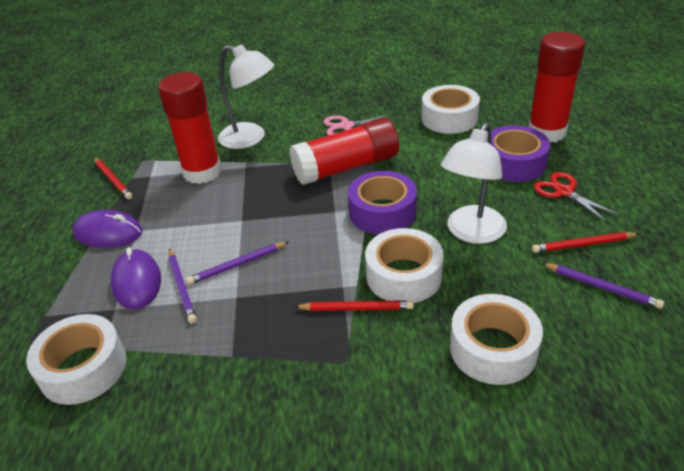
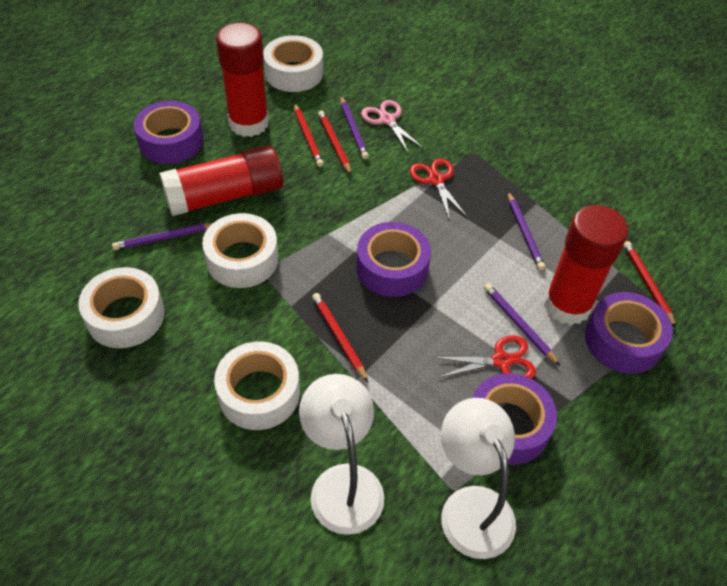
purple mouse: [72,210,143,248] [111,247,161,309] = 2 -> none = 0
purple pencil: [168,249,197,324] [186,242,289,285] [541,263,664,309] = 3 -> [112,223,213,250] [340,97,369,159] [484,283,560,366] [508,192,545,270] = 4
purple tape: [348,171,417,234] [491,125,550,182] = 2 -> [134,101,204,164] [357,222,431,297] [473,373,557,465] [585,292,673,374] = 4
red pencil: [94,158,132,199] [294,300,414,311] [532,232,639,253] = 3 -> [294,103,324,167] [312,293,368,382] [318,111,351,175] [623,241,676,328] = 4
red scissors: [534,172,620,223] = 1 -> [410,158,468,221] [433,335,536,379] = 2

